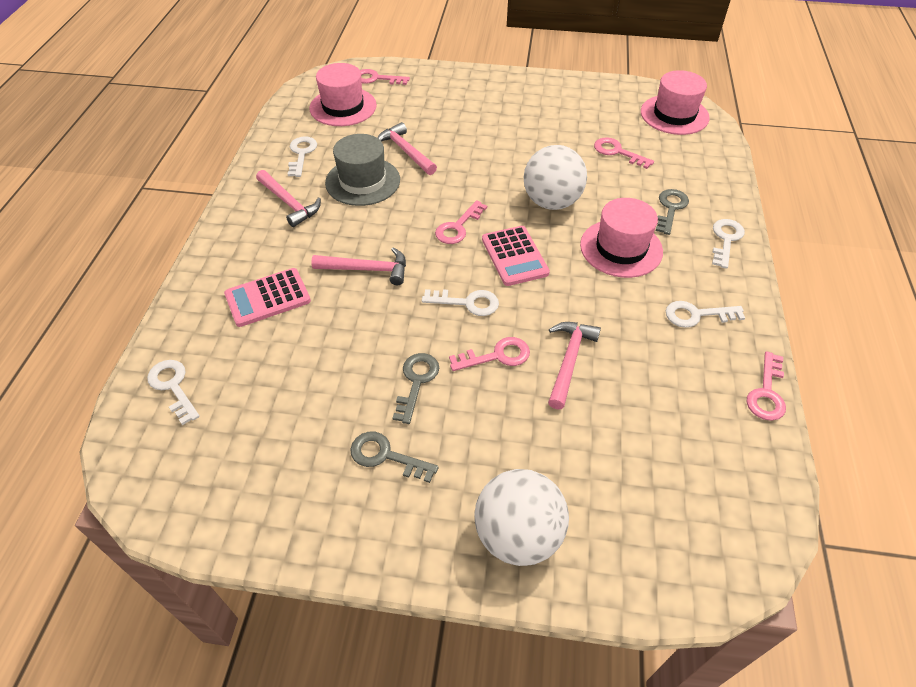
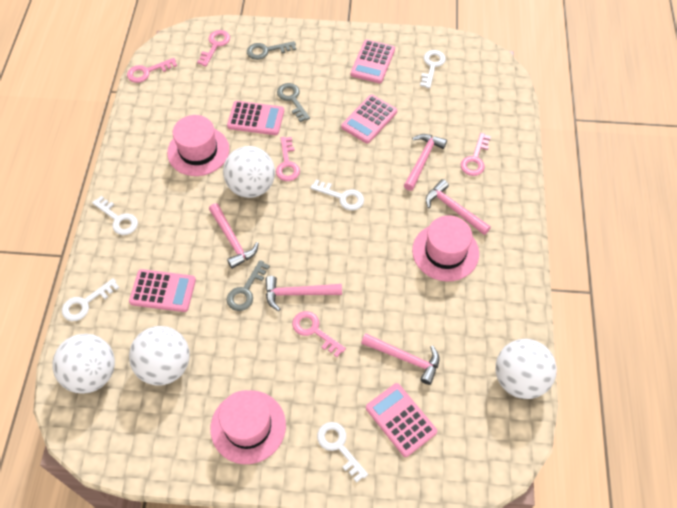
grey hat: [325,134,400,206] = 1 -> none = 0
pink calculator: [224,268,311,327] [482,226,550,286] = 2 -> [129,269,196,312] [227,101,284,135] [341,95,397,144] [351,39,395,83] [366,383,437,457] = 5
pink hammer: [256,170,321,227] [311,247,406,285] [377,122,437,175] [548,322,601,409] = 4 -> [209,203,259,269] [265,276,342,311] [361,333,440,385] [404,134,447,191] [426,179,491,235] = 5
white ball: [475,469,569,566] [524,145,587,210] = 2 -> [52,334,115,394] [129,326,190,386] [223,146,275,198] [496,339,557,399] = 4

